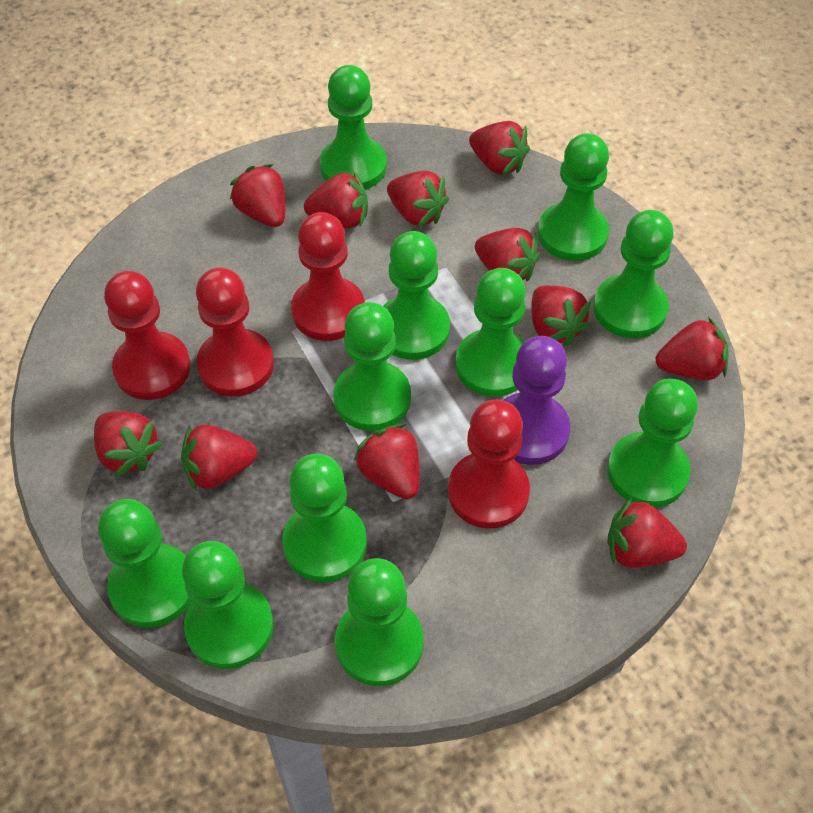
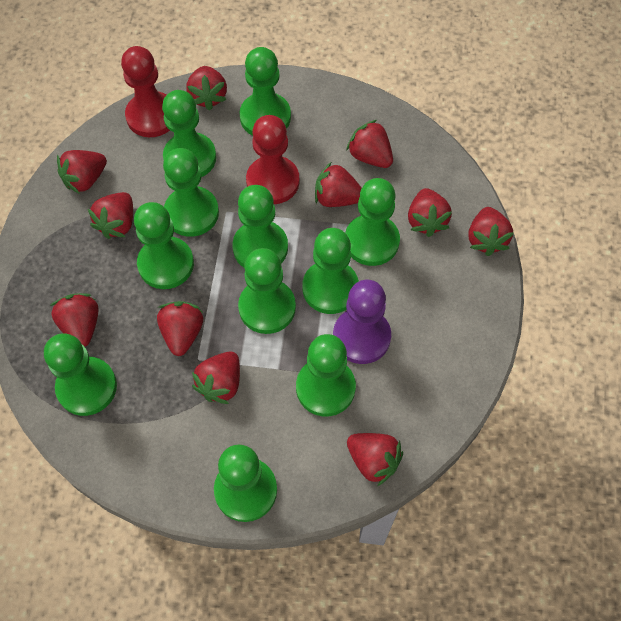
red pawn: [104,271,190,400] [196,267,274,396] [291,212,365,341] [448,400,530,529] = 4 -> [121,46,170,137] [246,115,299,204] = 2

